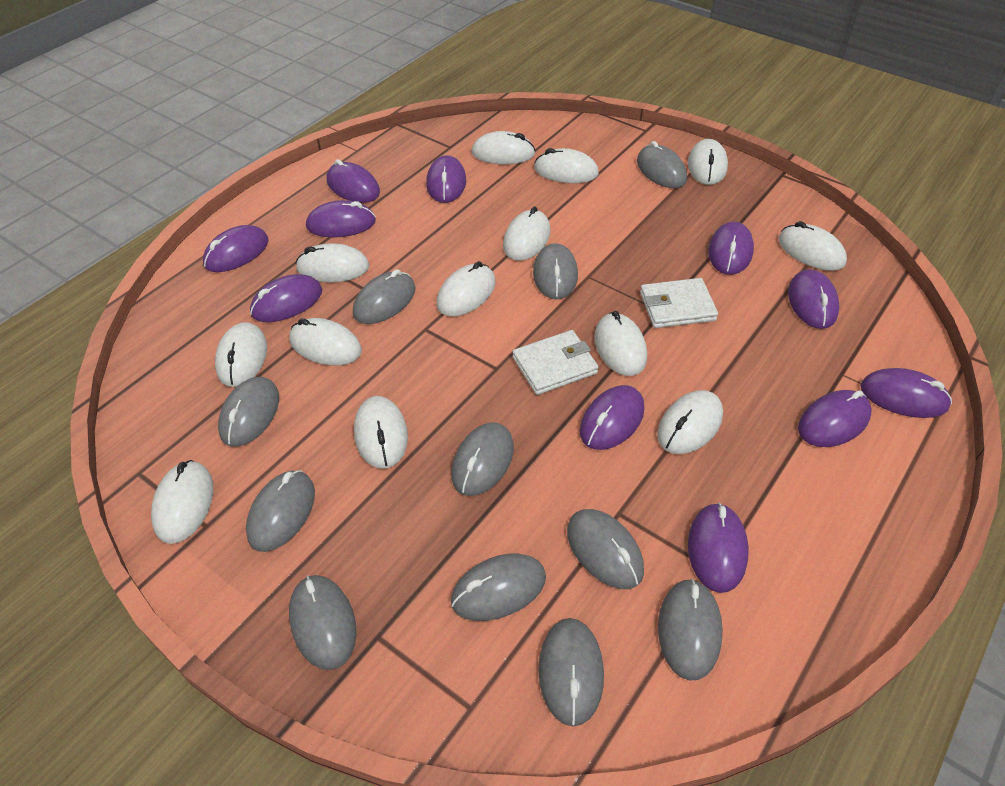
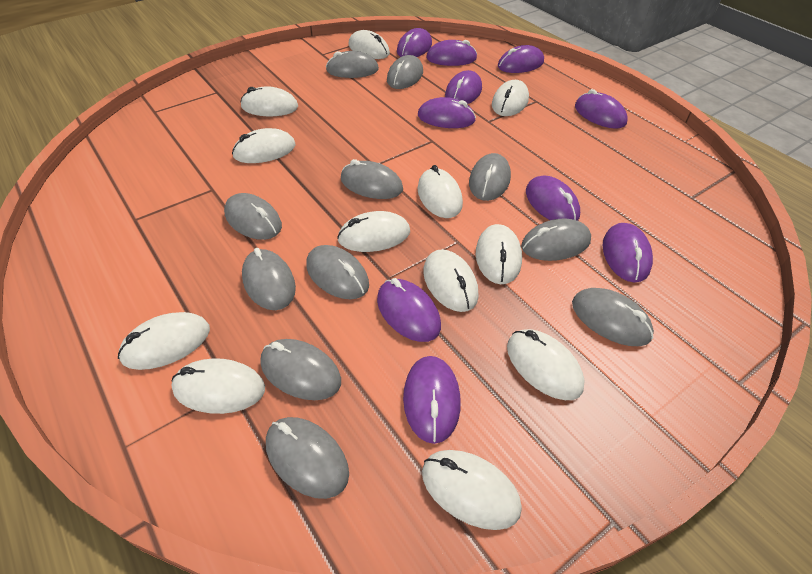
purple mouse: [203,225,268,272] [250,274,322,322] [306,200,376,237] [327,159,380,203] [426,155,466,203] [580,385,644,450] [688,502,749,593] [708,222,754,275] [788,269,839,329] [798,390,872,447] [861,368,952,418] = 11 -> [377,278,441,342] [397,28,432,57] [403,356,460,444] [418,97,476,128] [426,40,477,66] [445,70,482,104] [498,45,544,73] [526,176,580,221] [575,89,628,129] [603,223,653,282] = 10
white mouse: [151,460,213,544] [215,322,267,387] [290,318,362,365] [295,243,369,282] [354,396,408,469] [437,261,495,316] [472,131,535,164] [503,206,551,261] [534,148,599,183] [594,311,647,376] [657,390,723,454] [688,139,728,185] [779,221,847,271] = 13 -> [118,312,210,370] [171,358,265,414] [232,128,295,163] [241,86,298,116] [337,211,410,252] [349,30,390,59] [418,165,463,218] [422,450,522,530] [423,249,479,312] [476,224,522,284] [492,80,529,116] [507,329,585,400] = 12
white wallet: [513,330,598,395] [640,278,718,328] = 2 -> none = 0

